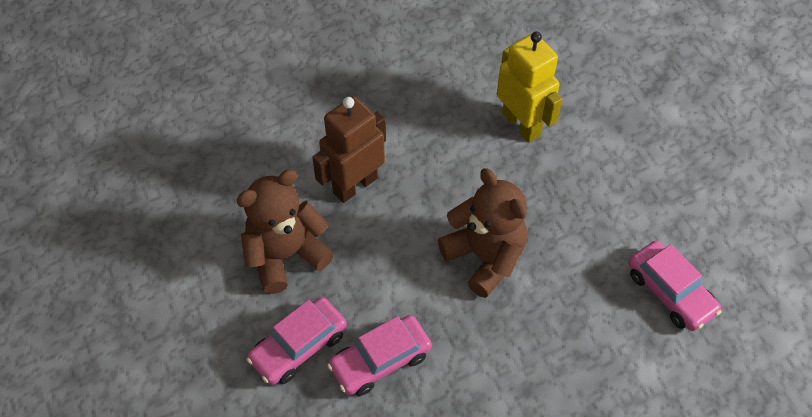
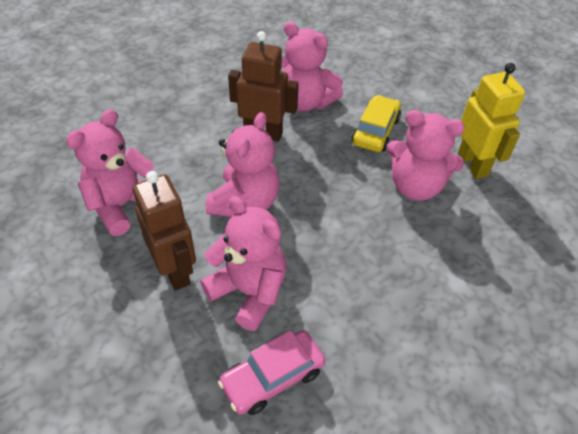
brown robot: [312,96,386,203] = 1 -> [133,171,196,291] [228,31,299,142] = 2
brown teddy bear: [237,170,334,294] [438,168,527,298] = 2 -> none = 0
pink car: [246,297,347,385] [327,315,432,396] [628,241,722,331] = 3 -> [218,330,325,415] = 1
pink teddy bear: none = 0 -> [66,109,155,236] [200,196,286,331] [206,112,280,217] [282,22,343,111] [386,110,465,201] = 5
yellow car: none = 0 -> [352,95,401,152] = 1

